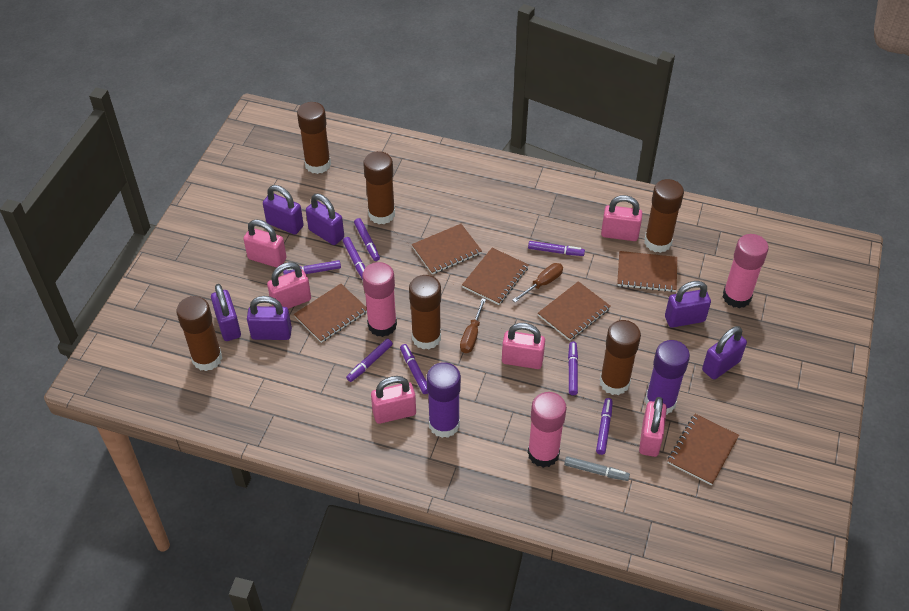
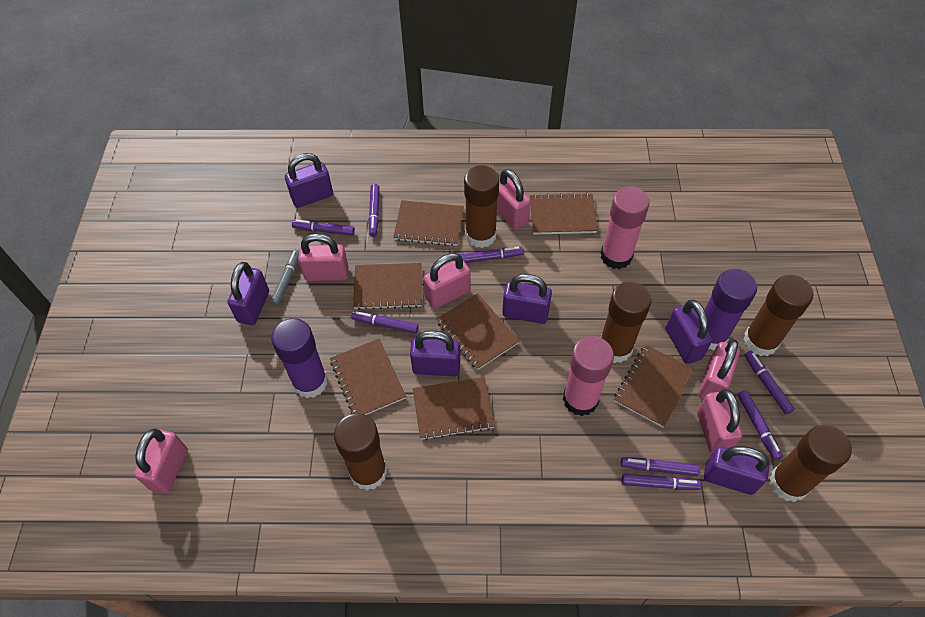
brown glue stick: [176,296,222,371] [297,102,331,174] [363,151,395,224] [409,275,441,349] [600,320,641,395] [644,179,684,253] = 6 -> [334,413,387,490] [464,165,499,248] [601,282,651,363] [743,275,814,356] [769,425,852,502] = 5
brown notebook: [294,284,367,343] [412,224,482,275] [462,248,529,305] [538,281,611,341] [617,251,677,292] [668,414,739,485] = 6 -> [330,339,406,415] [353,263,422,310] [393,200,464,246] [413,377,495,440] [437,293,520,370] [530,193,598,235] [614,345,695,428] = 7
brown screwdriver: [460,298,486,353] [513,263,563,303] = 2 -> none = 0
pink glue stick: [362,262,397,337] [528,392,567,468] [723,234,769,308] = 3 -> [563,336,614,416] [601,187,650,269] = 2

